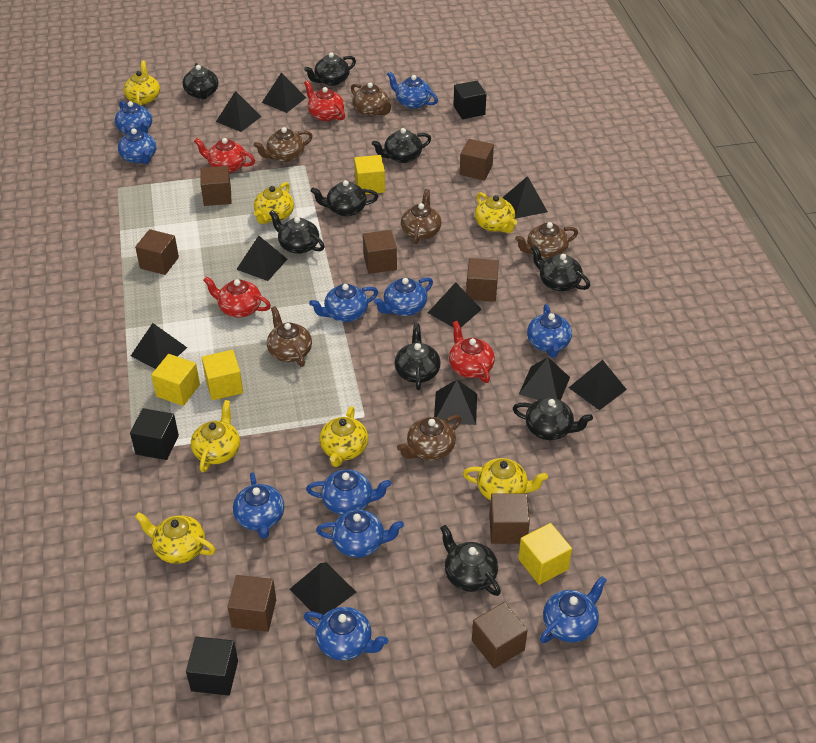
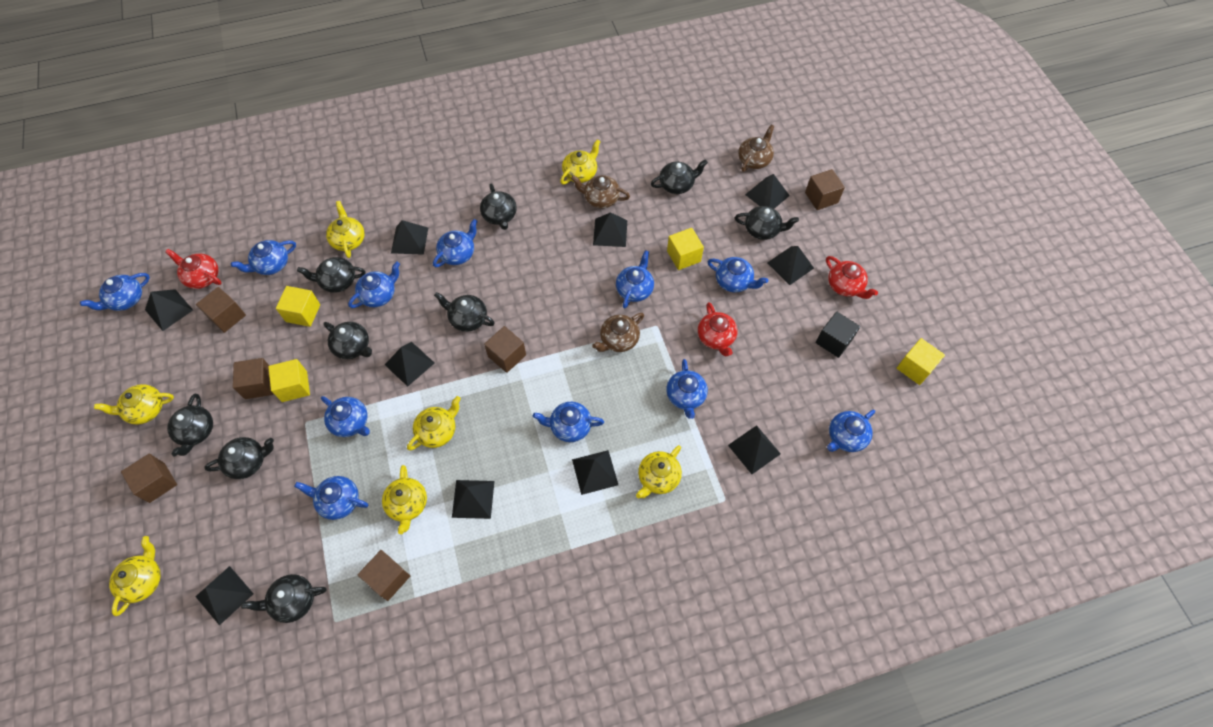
black cube: [130,408,179,460] [186,637,238,696] [453,81,487,119] = 3 -> [816,311,860,358] = 1
brown cube: [135,229,179,275] [200,166,232,206] [227,575,276,632] [363,230,397,274] [460,139,494,180] [466,258,499,302] [472,602,528,669] [489,494,530,544] = 8 -> [121,454,177,503] [196,287,246,333] [233,358,273,399] [358,550,410,601] [484,326,526,373] [805,169,845,210] = 6
brown teapot: [254,127,313,162] [267,306,312,367] [351,82,393,117] [397,415,461,460] [401,189,441,244] [515,222,578,259] = 6 -> [571,175,630,208] [592,313,644,352] [738,125,775,172] = 3
red teapot: [194,138,255,173] [203,276,271,318] [304,80,345,121] [449,321,495,383] = 4 -> [165,249,222,289] [698,302,737,357] [826,256,878,299] = 3

